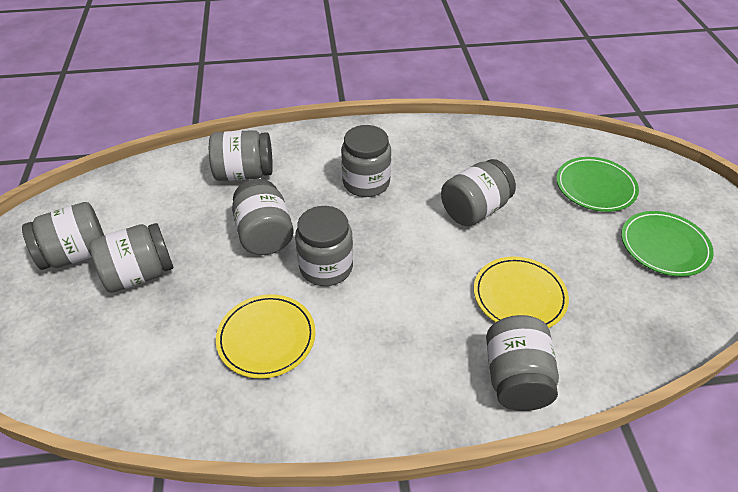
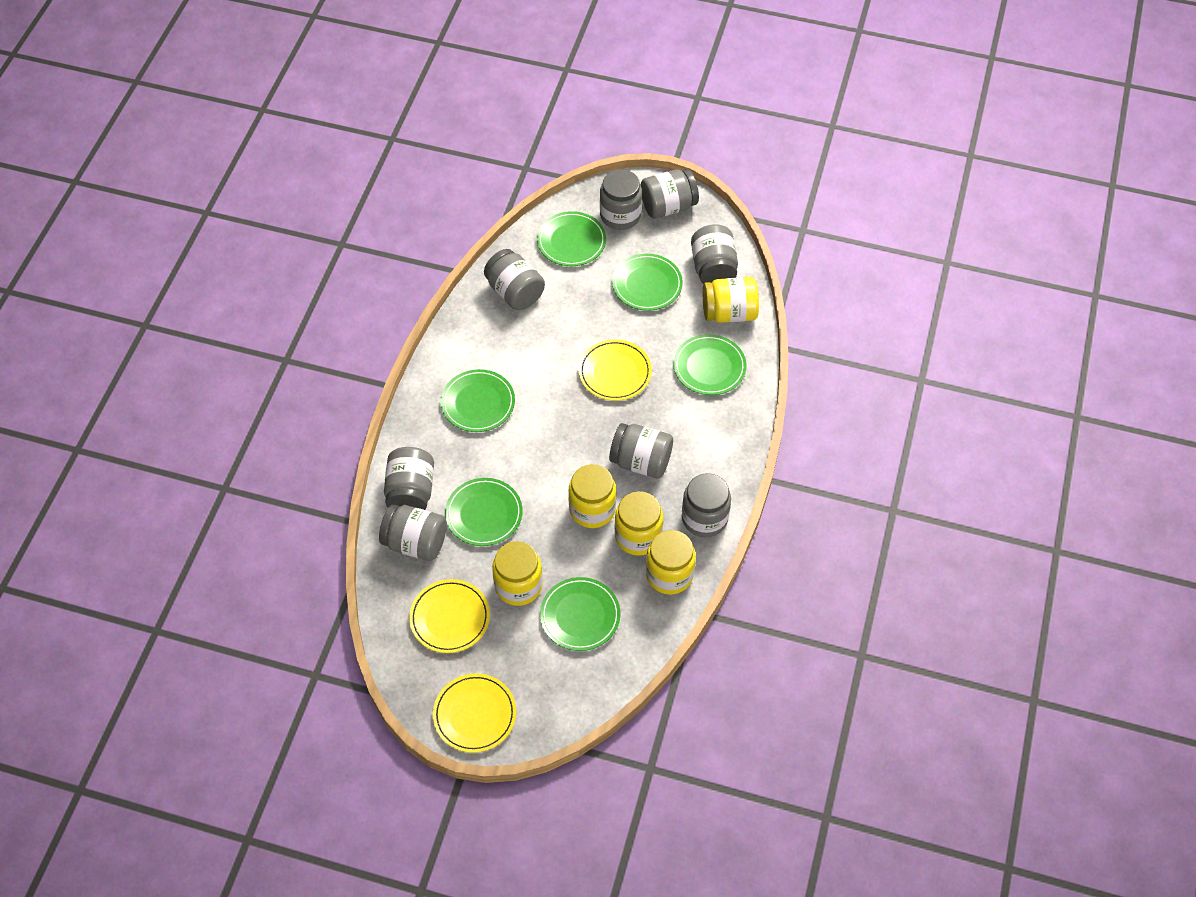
green plate: [556,157,639,212] [621,211,714,277] = 2 -> [441,369,515,432] [445,478,523,546] [537,211,606,266] [540,577,620,651] [612,254,683,311] [673,334,747,395] = 6
yellow jar: none = 0 -> [492,541,543,606] [568,464,616,528] [615,491,663,556] [646,530,696,595] [703,277,759,323] = 5
yellow plate: [216,294,316,378] [474,256,569,328] = 2 -> [409,579,490,653] [433,673,516,753] [579,339,652,401] = 3

